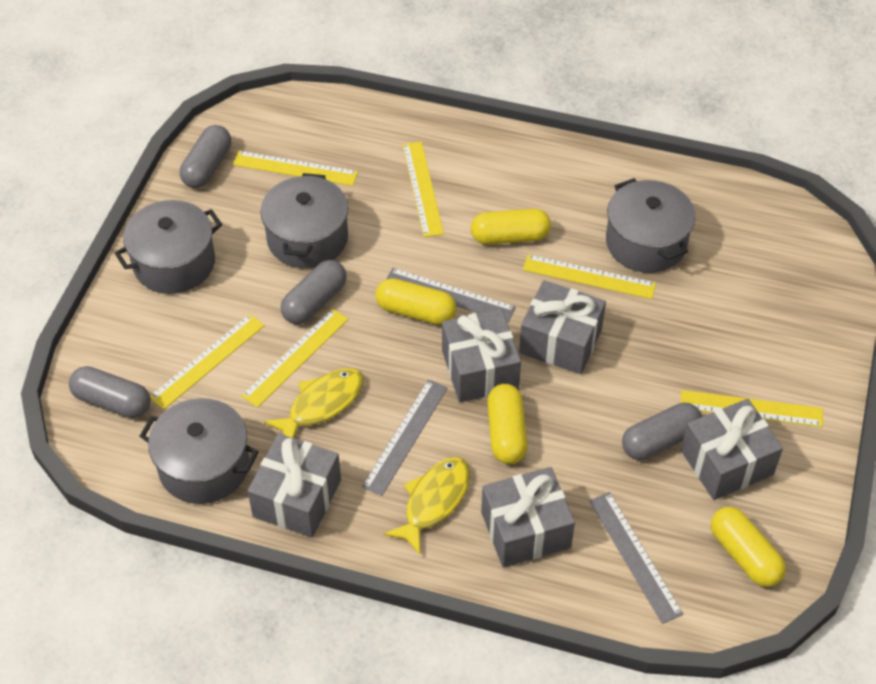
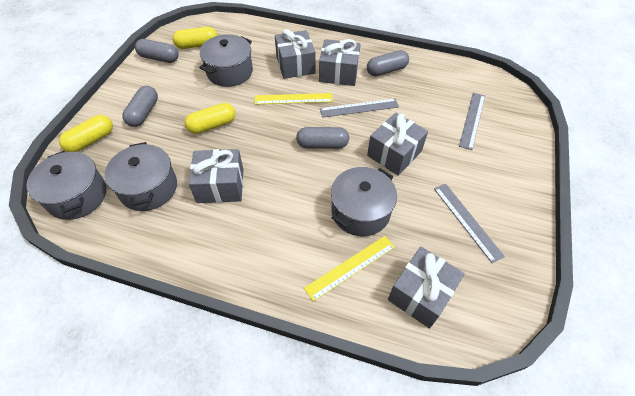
yellow capsule: [375,278,456,325] [471,209,551,245] [487,384,527,464] [711,507,786,587] = 4 -> [59,115,113,152] [173,27,217,49] [185,103,235,134] = 3
yellow fish: [264,368,364,438] [383,457,470,555] = 2 -> none = 0
yellow ruler: [150,314,265,410] [233,151,358,186] [241,308,348,408] [402,142,444,237] [523,254,656,299] [680,390,823,427] = 6 -> [255,93,333,104] [304,236,395,302] = 2

